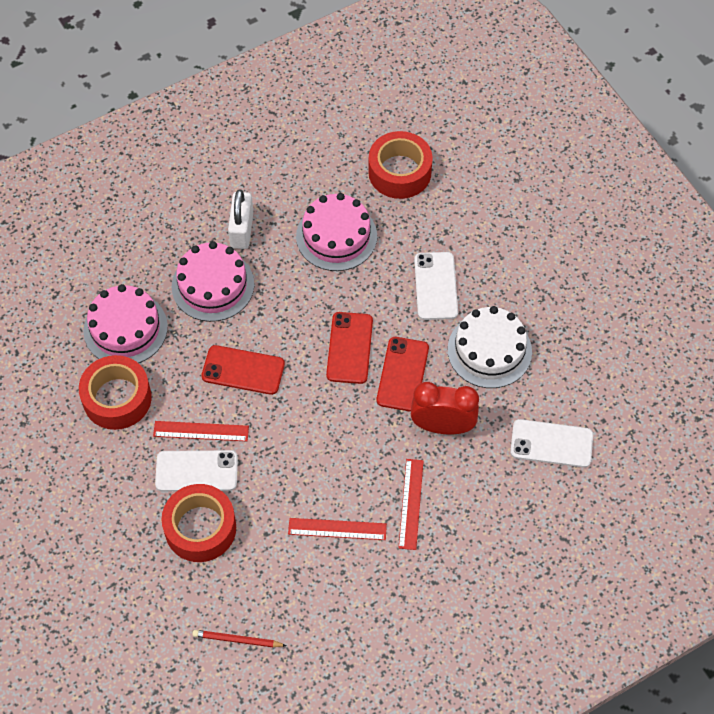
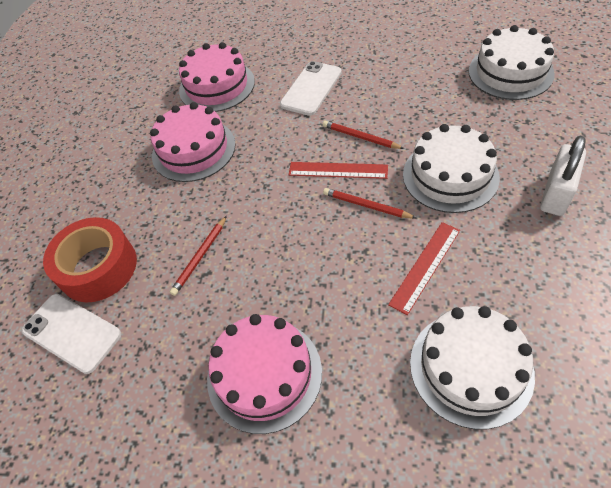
red clock: [411,382,479,434] = 1 -> none = 0
red pencil: [192,630,287,647] = 1 -> [170,216,227,296] [323,121,404,149] [323,188,416,219] = 3
red phone: [201,345,285,395] [326,312,373,384] [377,337,429,412] = 3 -> none = 0
red ruler: [153,421,249,442] [288,518,387,540] [399,459,424,550] = 3 -> [289,162,388,179] [388,222,460,315] = 2
red tape: [79,355,152,430] [161,484,236,562] [368,131,433,199] = 3 -> [43,217,137,302] = 1
white cake: [448,306,532,388] = 1 -> [403,124,500,213] [410,306,535,429] [469,25,555,100] = 3
white phone: [155,450,238,491] [414,252,458,320] [510,419,593,468] = 3 -> [22,294,121,374] [280,61,342,116] = 2

